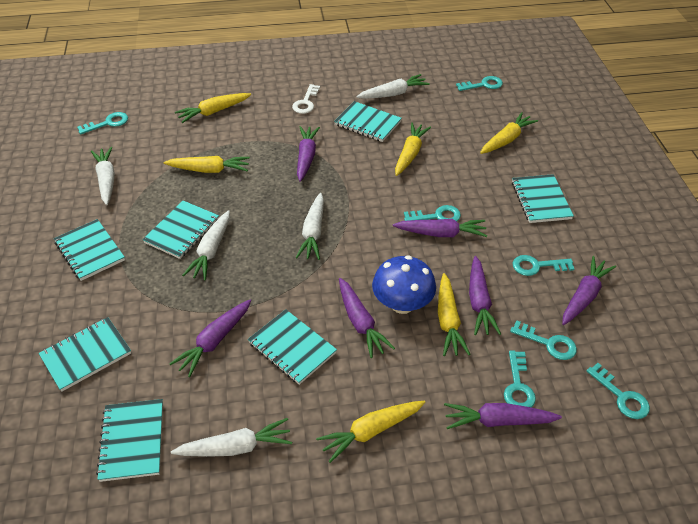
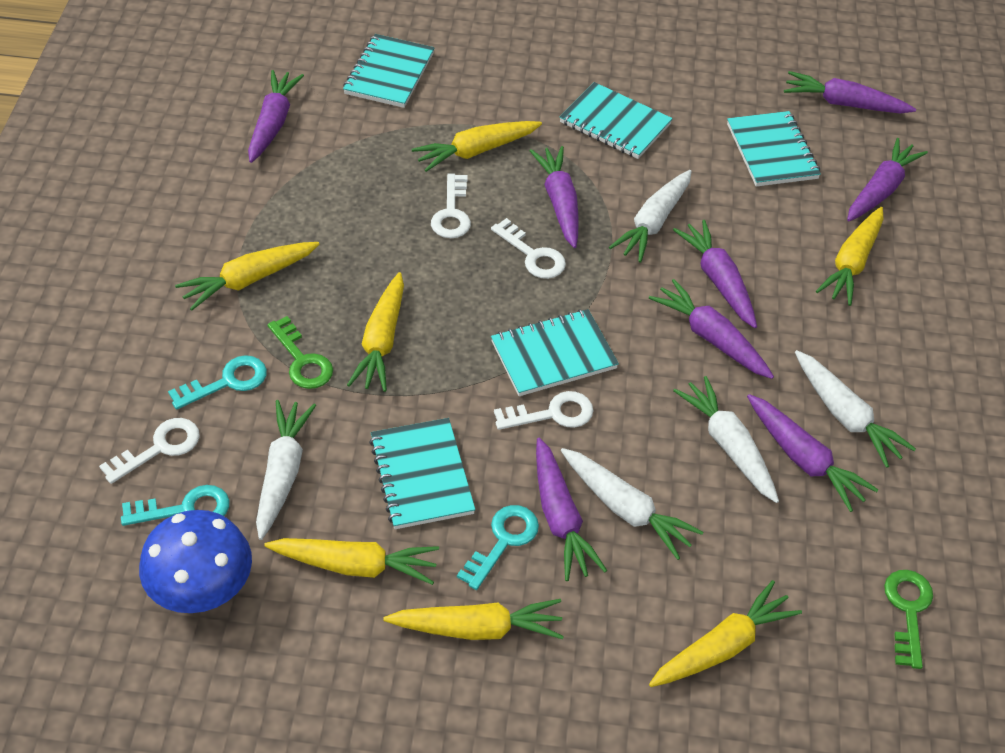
green key: none = 0 -> [268,316,333,389] [884,570,933,669] = 2
purple carrot: [169,300,251,377] [297,126,320,182] [339,278,395,358] [393,219,487,237] [444,403,562,429] [469,256,501,335] [562,256,616,325] = 7 -> [248,70,304,163] [530,146,579,248] [536,438,607,581] [649,279,774,379] [673,220,757,328] [747,394,878,512] [784,71,916,113] [847,138,928,221] = 8
turquoise key: [77,112,128,134] [404,205,461,222] [456,76,503,91] [504,350,536,407] [510,320,577,360] [513,255,574,276] [587,363,650,419] = 7 -> [121,485,230,526] [168,355,267,410] [457,505,539,590] = 3
turquoise notebook: [38,317,131,392] [54,219,125,281] [96,399,163,482] [142,200,219,259] [248,309,337,385] [334,101,402,142] [512,174,574,223] = 7 -> [343,34,434,108] [369,418,475,529] [491,309,619,396] [560,82,673,159] [727,111,821,187] = 5
white key: [292,84,320,114] = 1 -> [99,418,200,484] [431,173,471,238] [491,218,566,279] [494,391,593,430] = 4
yellow carrot: [163,156,250,173] [175,93,251,123] [316,401,425,463] [395,123,431,176] [438,273,471,356] [480,112,538,154] = 6 -> [175,242,320,311] [264,538,439,585] [347,272,404,392] [383,599,564,640] [411,121,542,172] [649,580,802,687] [816,207,883,306] = 7

